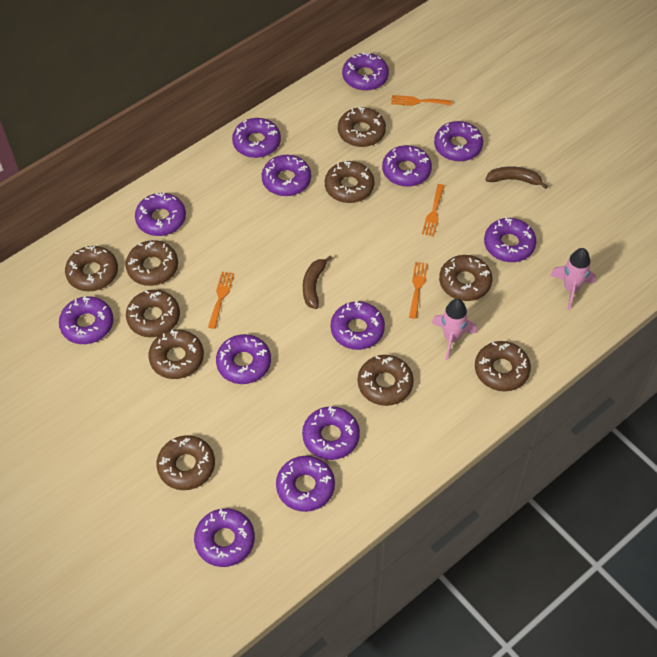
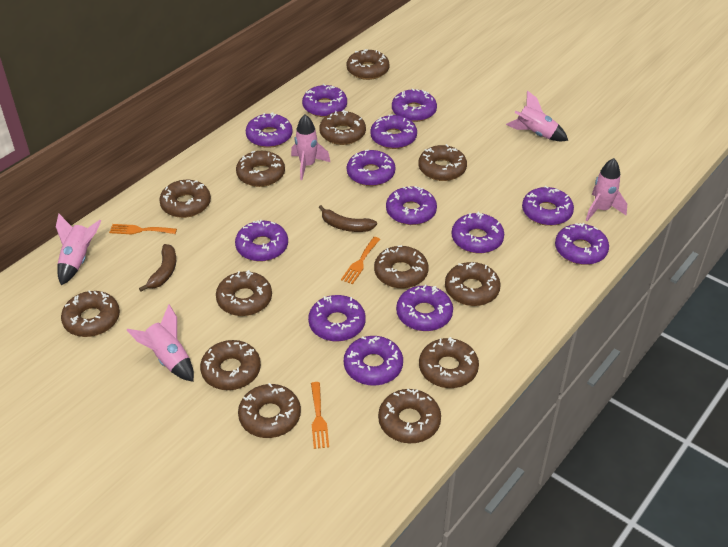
brown donut: [65,246,118,291] [126,240,178,286] [126,290,180,337] [148,329,204,379] [156,435,215,490] [325,160,375,203] [338,106,386,147] [358,355,414,406] [439,255,492,301] [475,341,531,391] = 10 -> [61,290,120,337] [159,180,211,218] [200,340,261,390] [216,270,272,316] [236,151,285,187] [238,383,301,438] [319,110,366,145] [347,49,389,80] [374,245,429,288] [378,389,441,444] [418,144,467,181] [419,337,479,388] [445,262,501,306] = 13
orange fork: [208,272,234,329] [391,95,452,106] [409,262,428,319] [422,184,445,237] = 4 -> [109,224,177,234] [311,382,329,449] [341,237,380,284] = 3
pink rocket: [432,299,477,360] [550,248,596,310] = 2 -> [56,214,101,285] [127,304,194,382] [291,115,330,180] [506,90,568,141] [586,158,627,221] = 5

